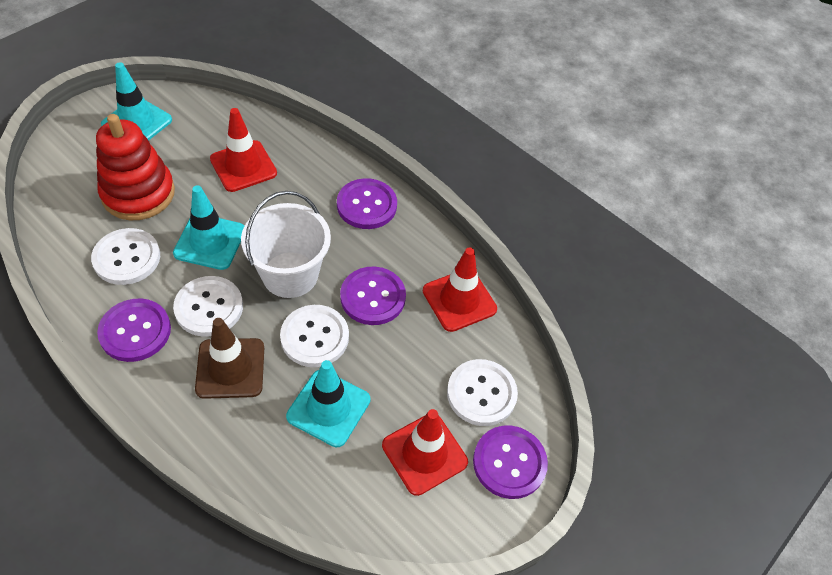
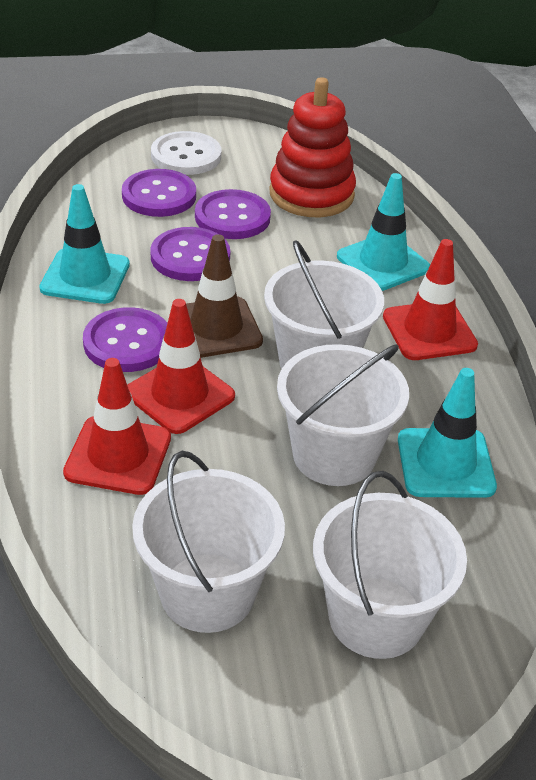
white bucket: [241,191,331,298] = 1 -> [132,451,285,633] [264,240,384,369] [277,344,409,486] [313,471,467,659] = 4
white button: [91,228,160,285] [173,276,243,337] [280,305,349,367] [447,359,518,426] = 4 -> [151,131,221,175] = 1

